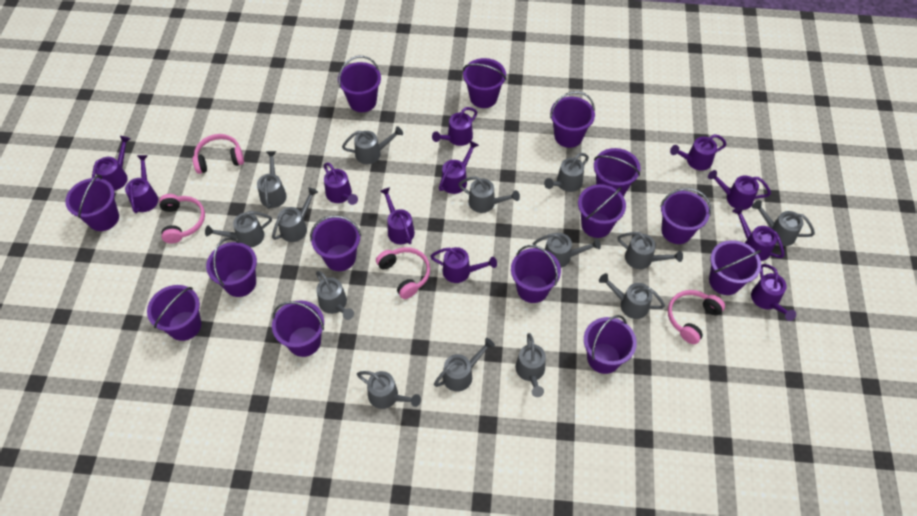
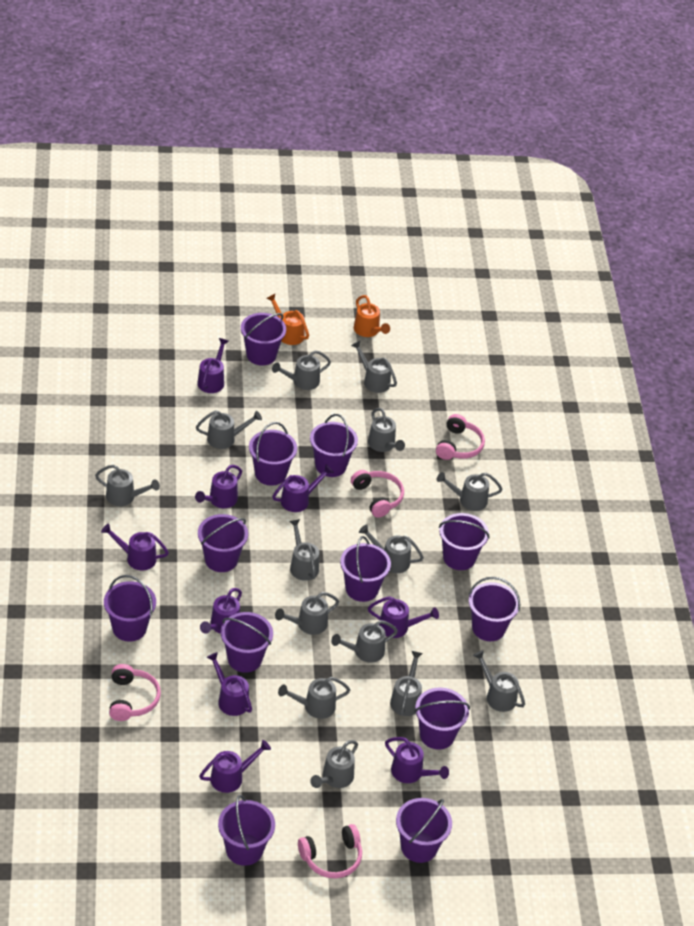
orange watering can: none = 0 -> [267,294,309,345] [354,295,390,337] = 2
purple bucket: [65,174,119,231] [147,285,201,341] [206,238,257,297] [272,300,324,357] [310,215,361,271] [338,56,381,112] [463,58,506,108] [511,245,561,303] [550,91,595,148] [578,184,626,238] [584,315,637,374] [594,148,640,196] [660,188,711,244] [709,240,761,295] = 14 -> [104,575,156,642] [198,514,248,572] [218,795,275,866] [221,612,273,673] [241,313,286,366] [249,422,297,486] [310,414,358,477] [340,536,391,602] [396,798,452,863] [415,688,470,750] [439,513,490,570] [469,577,520,641] = 12
purple watering can: [92,136,131,191] [125,155,158,213] [324,163,358,205] [380,187,415,245] [430,247,497,283] [432,107,477,146] [439,141,479,194] [670,134,727,170] [708,170,771,210] [732,206,784,261] [751,264,796,321] = 11 -> [101,523,169,570] [195,465,242,508] [197,338,229,393] [199,740,271,793] [200,588,242,634] [207,652,252,716] [272,465,334,512] [368,596,439,638] [385,737,449,783] = 9

